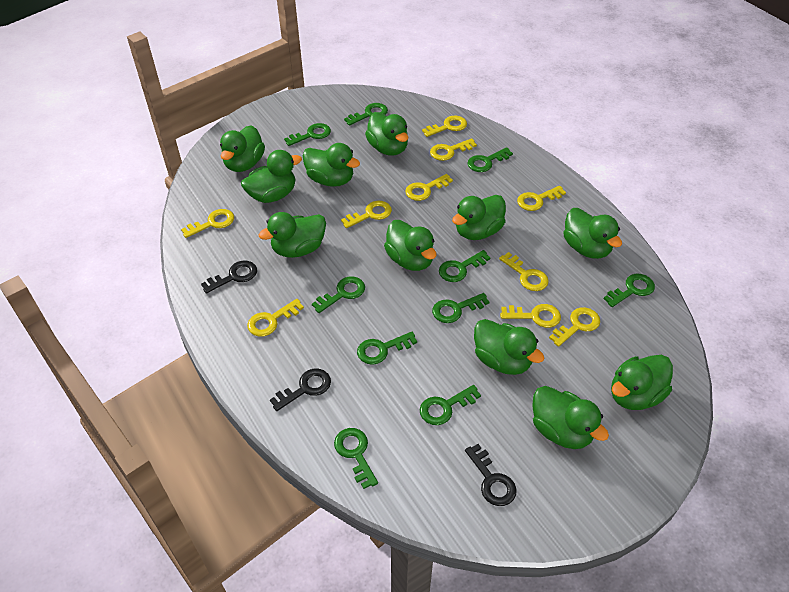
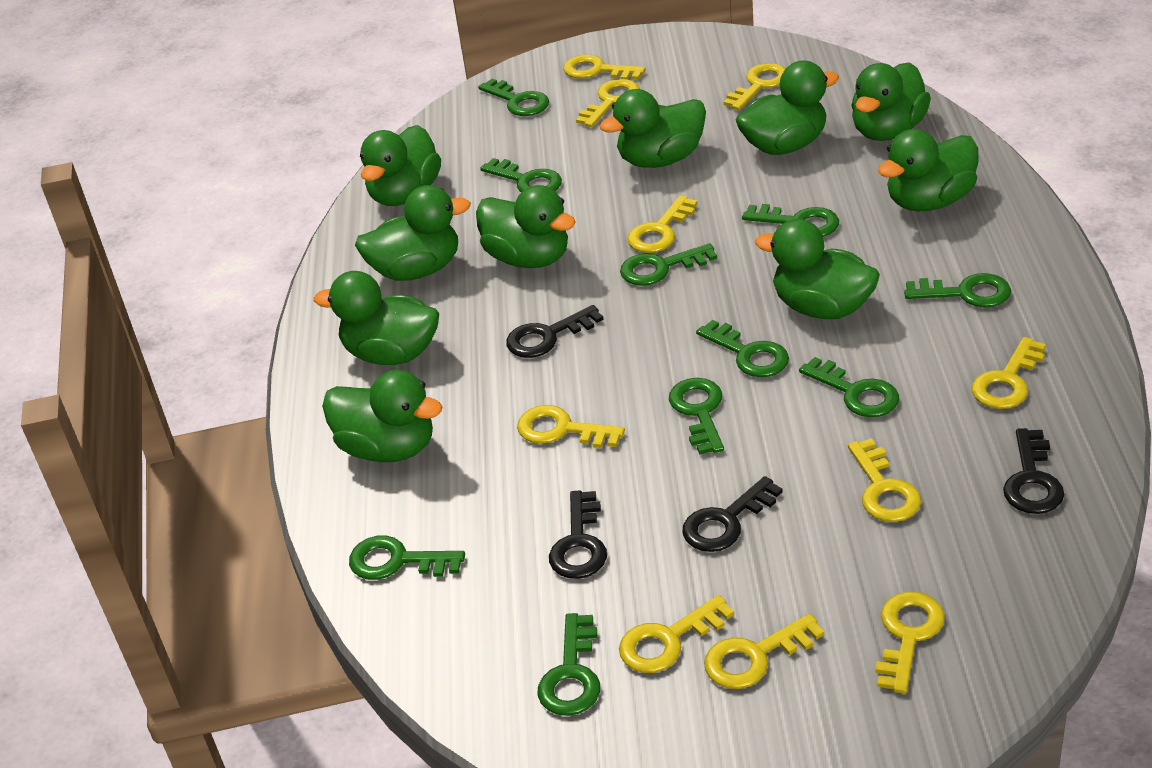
black key: [201,261,257,294] [270,369,331,411] [465,444,516,506] = 3 -> [506,305,604,358] [549,490,607,579] [682,476,783,552] [1003,428,1064,514] = 4
green duck: [220,125,265,172] [241,150,302,203] [259,212,326,258] [303,143,360,187] [365,112,408,156] [384,220,436,271] [452,195,506,240] [474,319,544,375] [532,386,609,449] [563,208,622,259] [611,355,673,410] = 11 -> [314,271,439,365] [322,370,443,462] [355,185,471,281] [360,125,441,206] [476,185,576,268] [600,89,706,168] [736,60,839,155] [755,219,880,319] [851,62,931,141] [878,129,978,211] = 10

